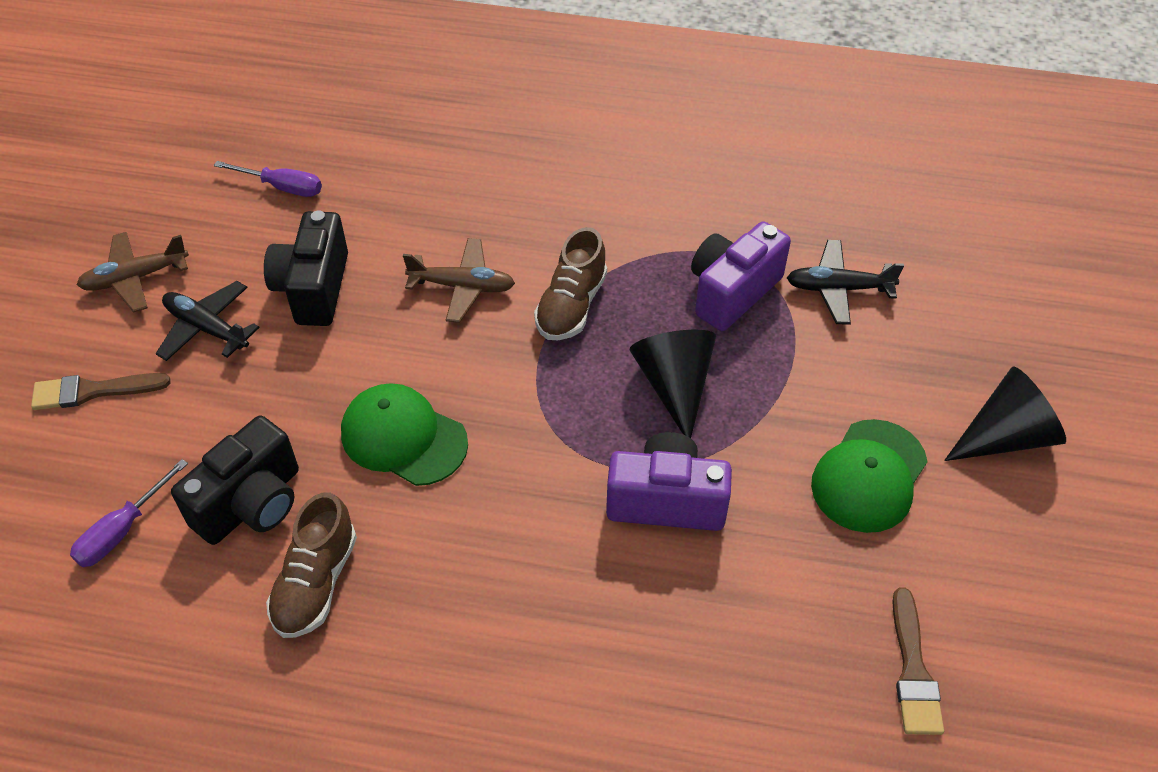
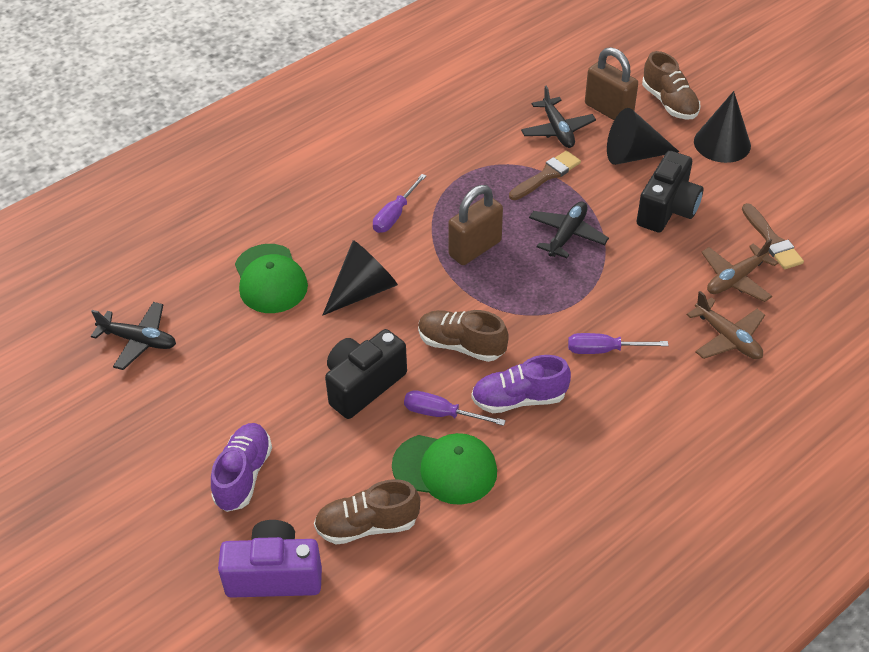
black cone: [629,330,716,438] [944,366,1066,461] = 2 -> [322,240,398,316] [607,108,679,165] [694,91,751,163] = 3
black plane: [156,281,260,361] [787,240,904,325] = 2 -> [91,302,176,370] [521,86,596,148] [529,201,609,258] = 3
brown padlock: none = 0 -> [448,185,503,265] [585,47,638,120] = 2
brown shoe: [266,492,357,638] [534,227,607,340] = 2 -> [314,479,420,545] [418,310,509,362] [642,51,701,120] = 3
purple camera: [606,432,732,531] [691,221,791,331] = 2 -> [218,520,322,598] = 1
purple screwdriver: [70,459,188,567] [214,161,322,197] = 2 -> [373,174,426,233] [404,390,506,426] [568,333,668,354] = 3
purple shoe: none = 0 -> [211,423,272,512] [471,355,571,413] = 2

